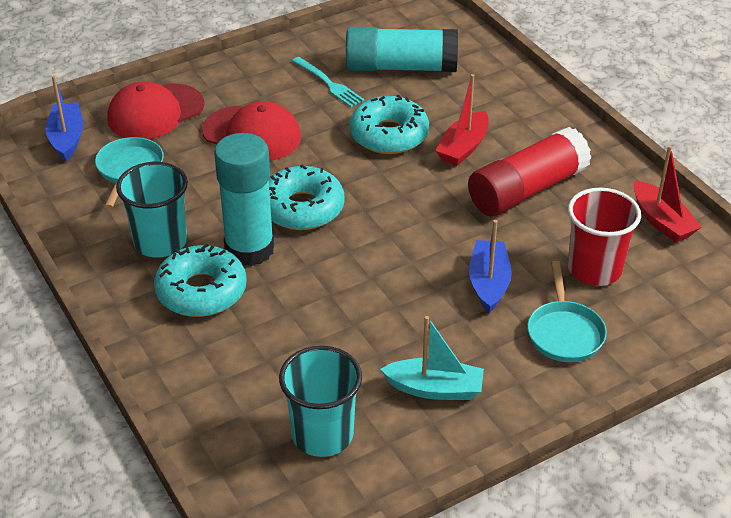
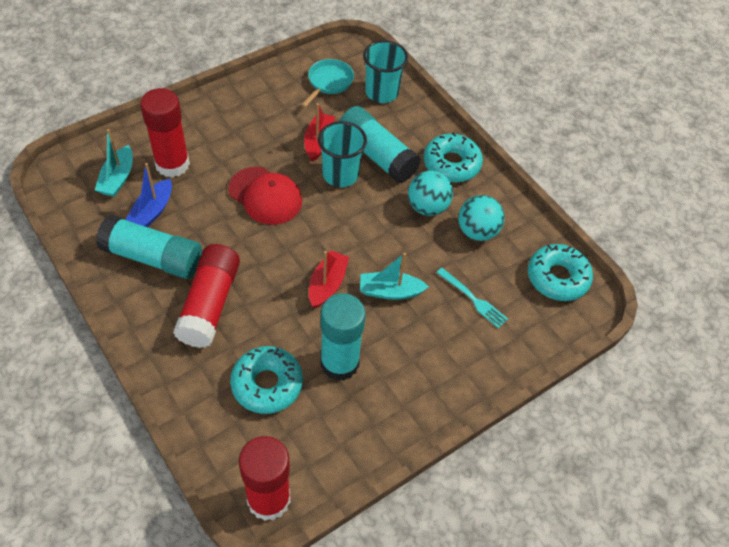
blue boat: [45,76,83,162] [469,220,512,313] = 2 -> [125,163,172,227] = 1
red cap: [107,81,205,139] [202,101,301,161] = 2 -> [228,167,302,225] = 1
red cup: [568,188,641,286] = 1 -> none = 0
red glue stick: [468,127,591,216] = 1 -> [140,88,190,178] [173,244,240,348] [239,436,291,521] = 3
turquoise ball: none = 0 -> [408,171,453,216] [458,195,505,241] = 2
turquoise boat: [380,316,484,400] = 1 -> [95,129,133,197] [360,253,429,300] = 2
turquoise glue stick: [214,133,274,266] [346,27,458,72] = 2 -> [96,215,202,279] [320,293,366,381] [340,106,421,183] = 3
turquoise pan: [95,137,164,209] [527,261,607,362] = 2 -> [301,59,354,107] = 1

